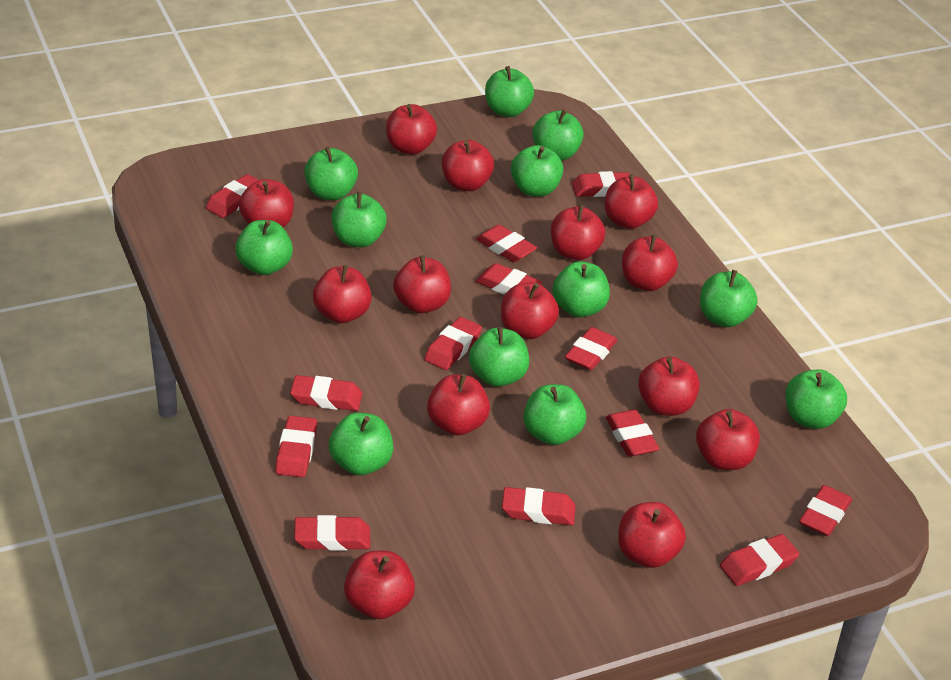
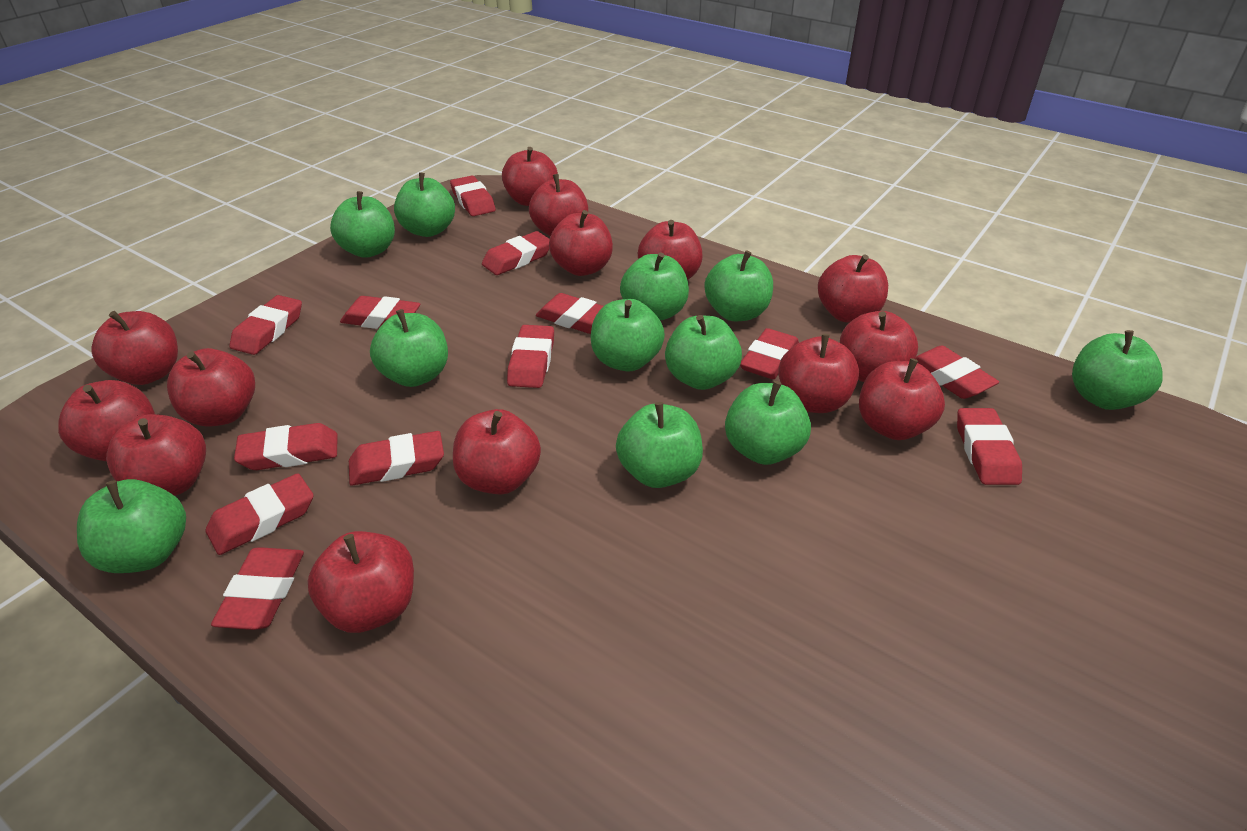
green apple: [235,220,293,275] [304,146,358,200] [329,413,393,475] [331,191,387,247] [469,327,529,387] [485,66,534,117] [511,145,563,197] [524,384,586,445] [532,109,584,161] [552,261,610,317] [700,270,758,327] [785,369,847,429] = 12 -> [77,479,186,573] [330,191,395,258] [370,309,448,387] [394,173,455,237] [591,299,665,371] [616,402,703,488] [620,252,689,321] [665,315,742,390] [705,250,773,321] [725,381,811,465] [1072,330,1162,410] = 11

